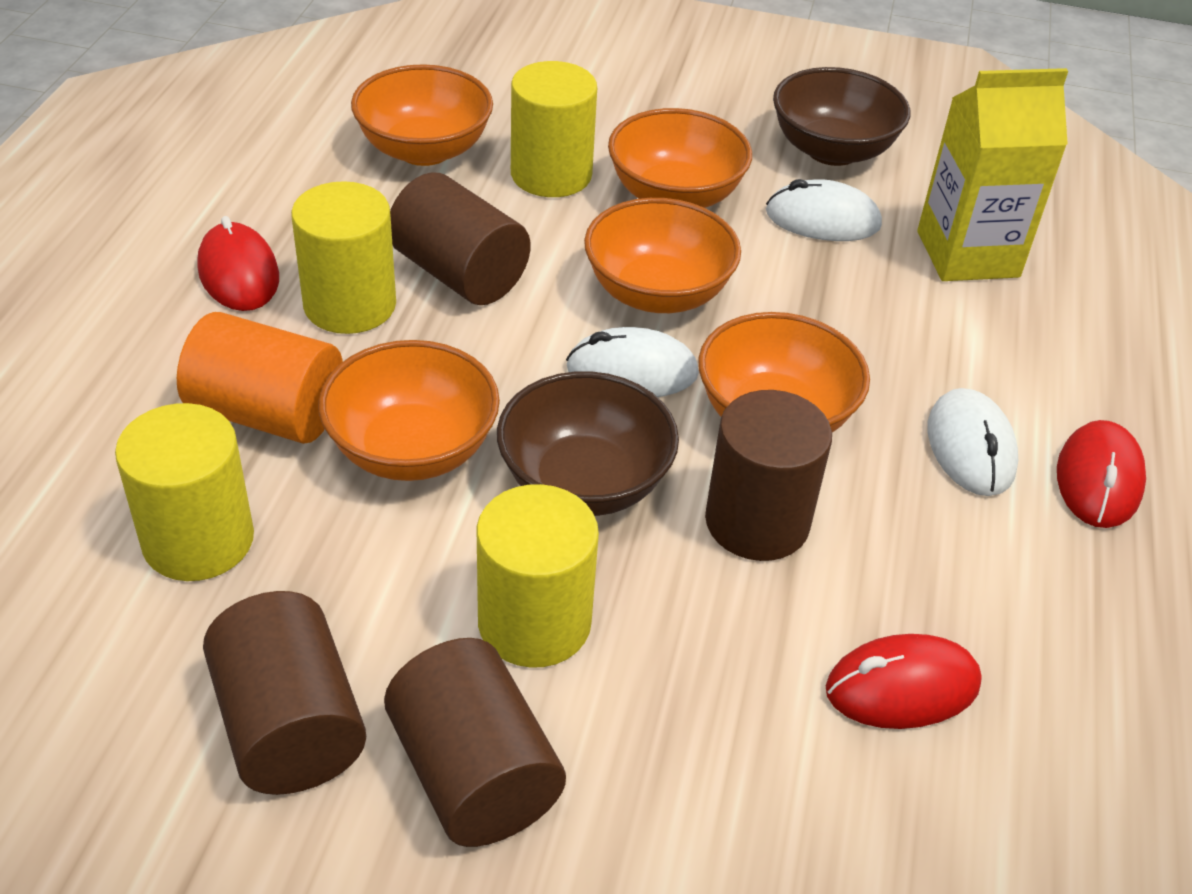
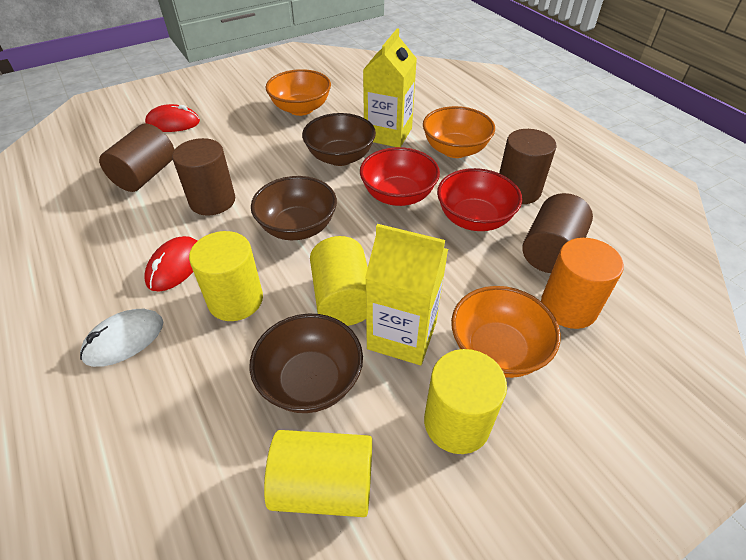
brown bowl: [497,371,679,516] [773,67,910,166] = 2 -> [250,313,363,413] [251,176,337,240] [302,113,376,166] = 3
orange bowl: [318,340,500,481] [351,64,493,166] [584,198,741,313] [608,108,752,208] [698,312,870,433] = 5 -> [265,69,331,116] [423,106,495,158] [451,286,561,378] = 3
red bowl: none = 0 -> [360,147,440,206] [437,168,522,231] = 2
red mouse: [197,216,279,311] [826,634,982,729] [1057,420,1146,528] = 3 -> [145,104,200,132] [145,236,197,292] = 2
white mouse: [566,327,699,397] [766,179,882,241] [928,388,1018,496] = 3 -> [80,309,163,367] = 1
yellow carton: [917,68,1068,281] = 1 -> [363,28,417,147] [365,224,448,365] = 2

